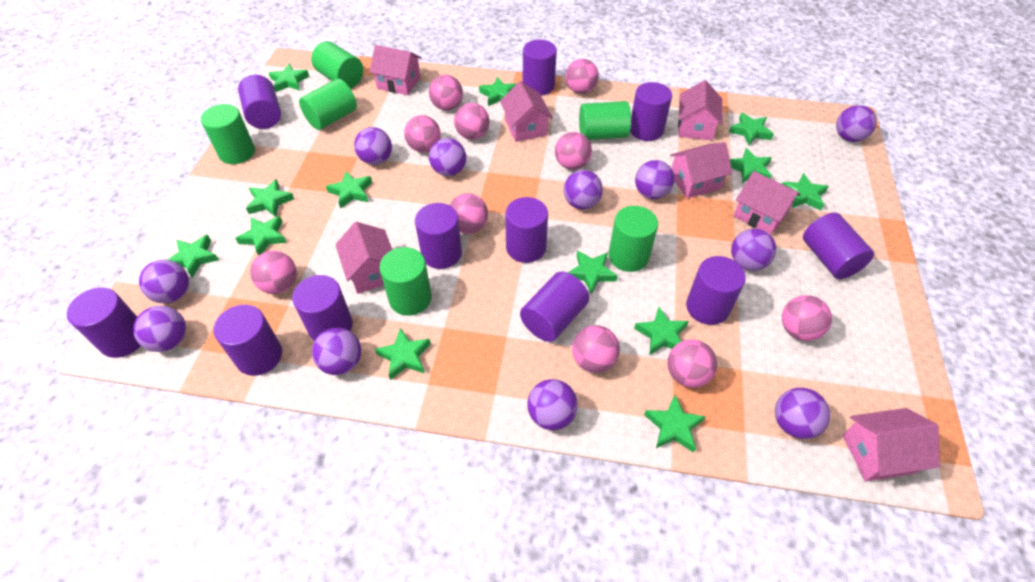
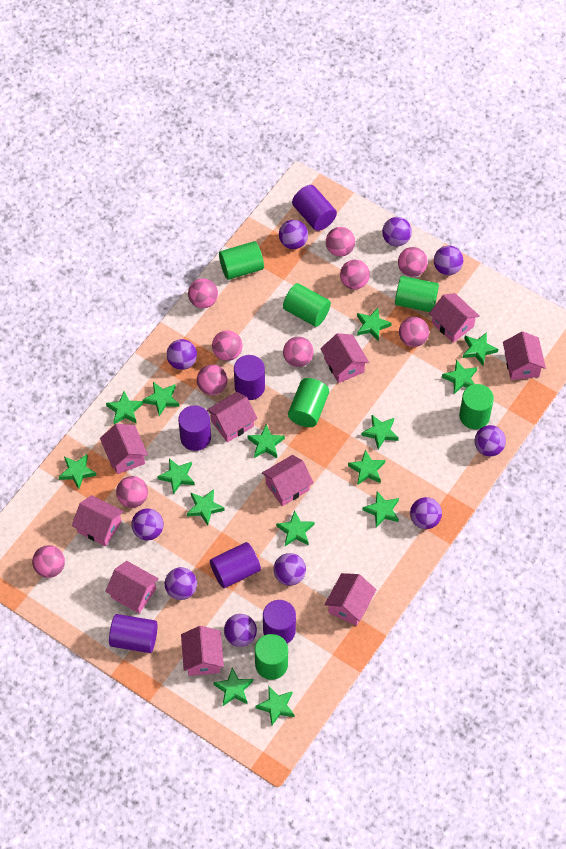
green star: [167,235,219,278] [235,216,287,256] [246,179,294,217] [269,63,310,92] [326,171,372,209] [375,328,431,380] [479,77,516,106] [567,251,618,294] [634,307,689,355] [644,395,706,453] [729,113,774,145] [730,148,772,183] [782,173,829,211] = 13 -> [59,454,97,489] [106,391,143,425] [143,382,179,416] [157,458,195,494] [187,489,225,525] [213,668,253,706] [247,424,285,458] [256,687,295,726] [276,510,314,546] [348,450,385,485] [357,308,392,341] [362,415,399,450] [362,491,399,527] [442,360,477,394] [463,332,498,366] = 15
pink house: [335,222,393,294] [369,45,421,95] [500,81,553,142] [670,142,733,199] [678,80,723,140] [734,171,801,235] [843,408,940,481] = 7 -> [72,495,124,546] [100,424,148,474] [105,561,159,614] [181,626,224,676] [207,392,258,442] [262,455,314,506] [320,333,369,383] [325,573,377,626] [429,293,479,343] [503,331,546,380] = 10
purple ball: [133,306,186,352] [139,260,189,303] [312,328,361,375] [354,127,392,165] [429,138,466,176] [527,379,578,430] [563,170,603,209] [635,160,675,199] [731,229,776,271] [775,388,830,439] [836,105,877,142] = 11 -> [131,508,164,541] [165,567,197,600] [167,339,197,370] [224,614,257,647] [273,553,306,586] [279,220,308,249] [382,217,412,246] [410,497,442,529] [434,246,463,275] [474,425,506,457] = 10
purple cylinder: [67,287,141,358] [214,305,282,376] [238,75,281,129] [292,275,353,341] [415,203,462,269] [505,197,548,263] [520,272,589,342] [523,40,557,96] [630,82,672,141] [686,256,746,325] [803,212,874,279] = 11 -> [109,614,158,653] [178,405,211,451] [210,542,261,588] [234,355,265,400] [263,600,296,643] [292,185,337,231] = 6

